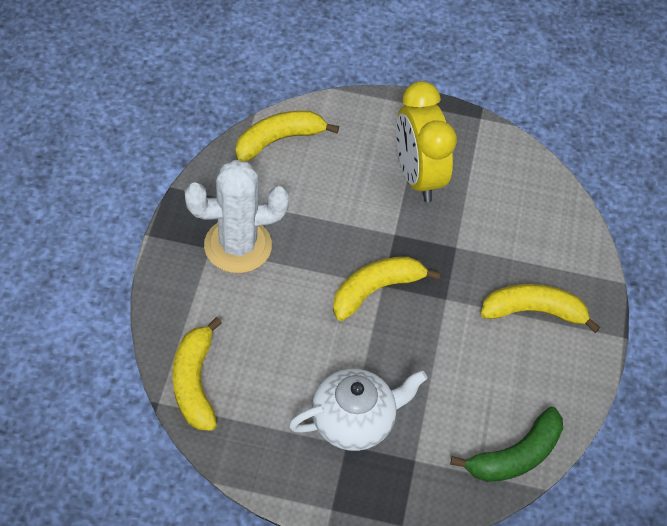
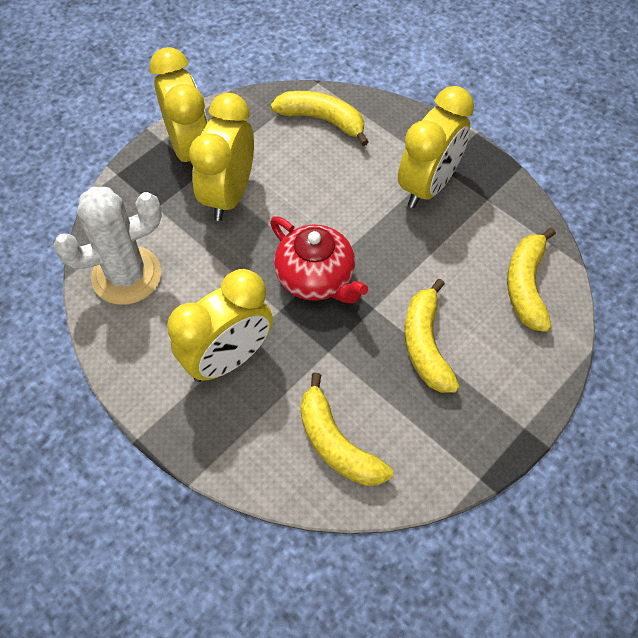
green banana: [450,407,563,482] = 1 -> none = 0
red teapot: none = 0 -> [270,216,368,303] = 1
white teapot: [289,369,427,451] = 1 -> none = 0
yellow clock: [396,81,457,202] = 1 -> [150,47,208,162] [167,269,273,382] [189,93,254,221] [398,86,474,208] = 4

